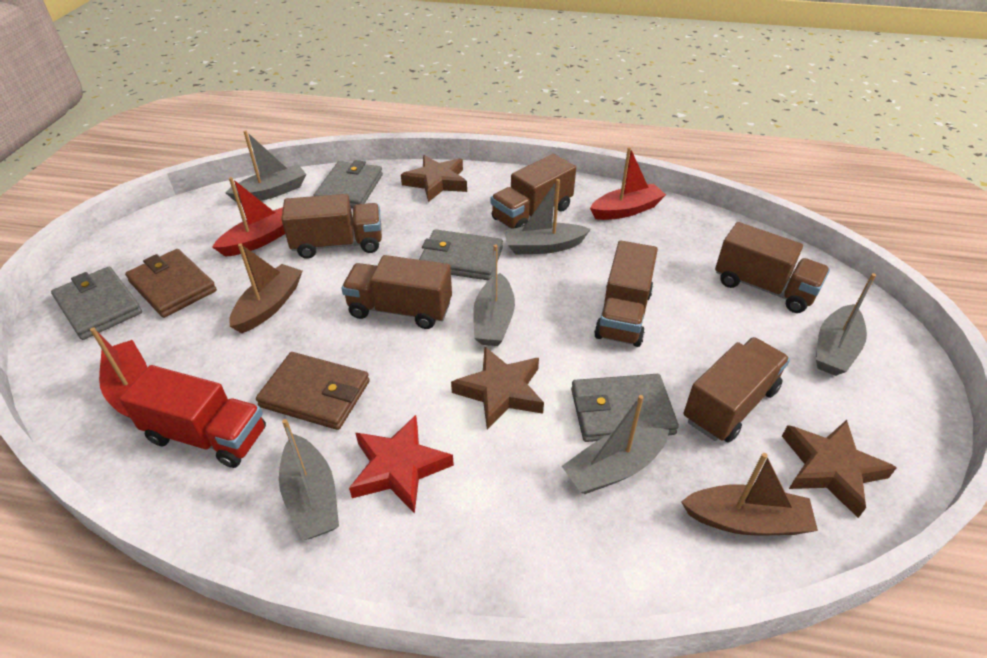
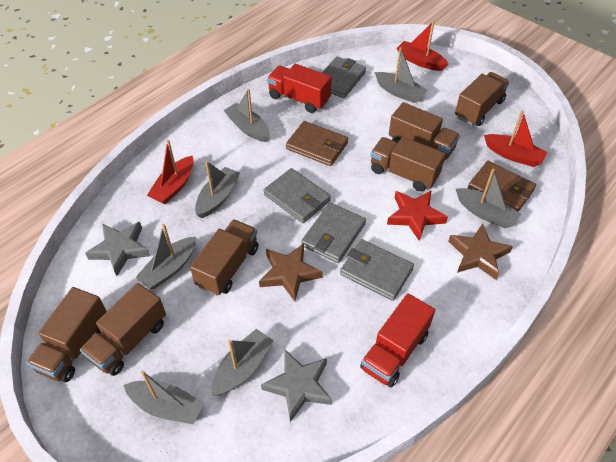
brown boat: [229,243,302,333] [681,453,818,535] = 2 -> none = 0
brown star: [401,155,467,202] [451,347,544,430] [782,420,897,518] = 3 -> [259,243,323,301] [448,224,513,280] = 2
grey boat: [226,130,306,203] [279,419,339,540] [473,244,515,346] [504,179,591,255] [562,395,669,494] [816,273,876,376] = 6 -> [123,371,204,425] [135,224,196,289] [195,161,240,218] [211,329,273,396] [224,89,270,142] [374,47,428,103] [456,169,521,228] = 7
grey star: none = 0 -> [85,222,150,276] [261,350,332,422] = 2
red truck: [119,365,266,468] = 1 -> [267,64,332,113] [360,293,435,387] = 2

